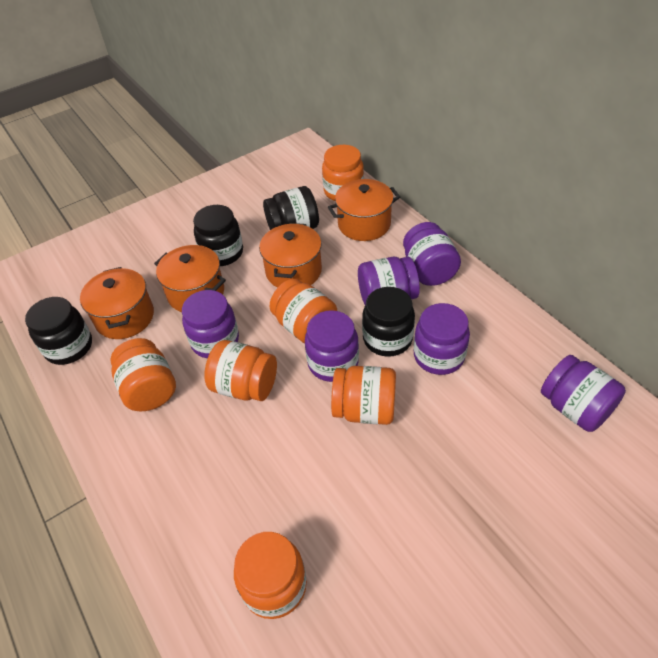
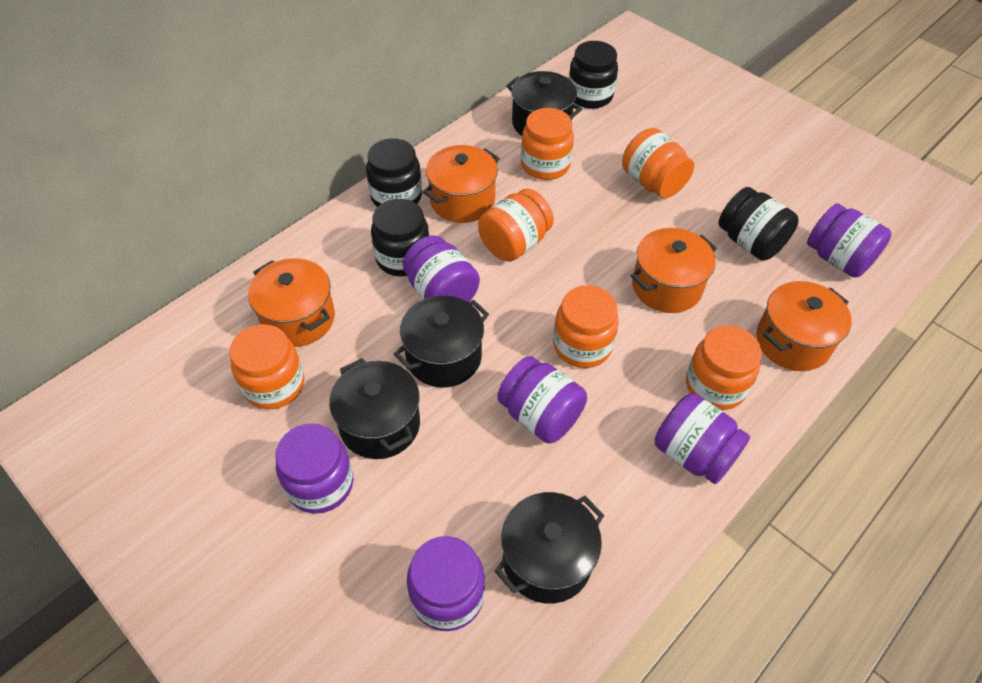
black pot: none = 0 -> [329,358,420,459] [394,295,489,388] [495,492,605,604] [506,71,582,136] = 4

